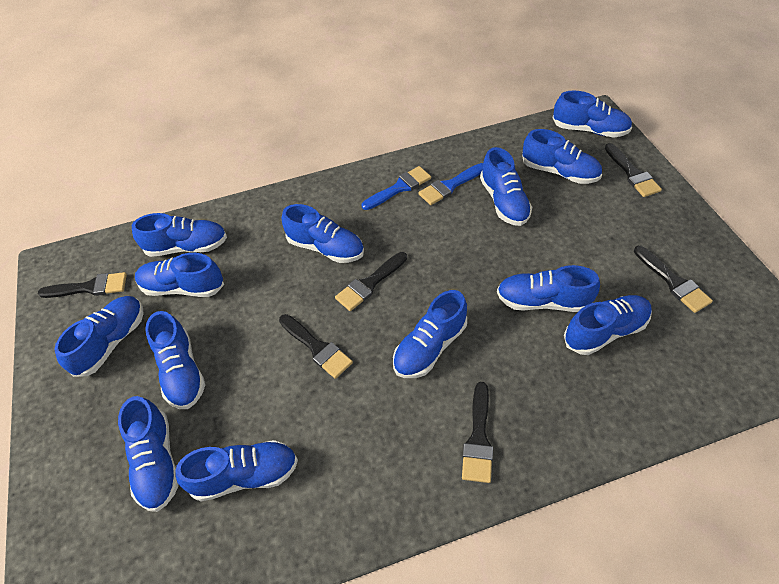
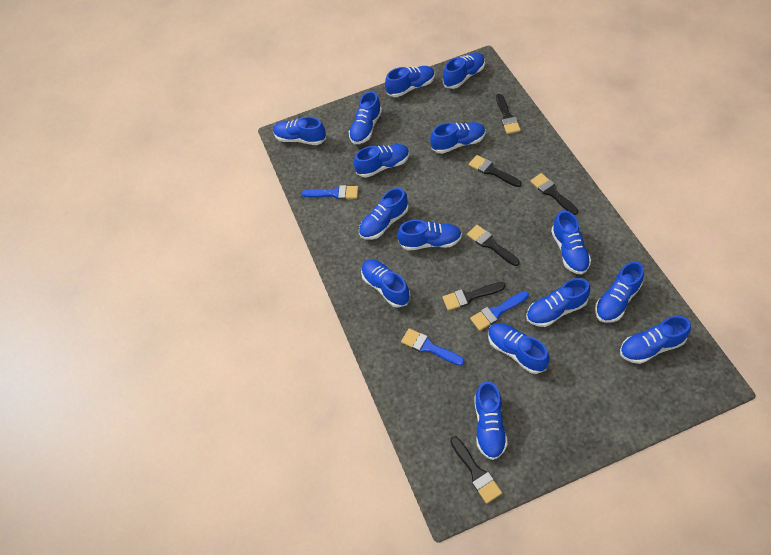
blue brush: [362,166,431,210] [418,163,483,205] = 2 -> [301,185,358,200] [401,328,464,366] [470,291,529,331] = 3
blue shoe: [54,296,143,377] [118,396,179,512] [132,213,227,257] [135,253,224,297] [145,311,205,409] [175,440,298,502] [282,204,364,263] [393,290,467,378] [480,147,532,226] [497,265,600,312] [522,129,602,184] [553,91,632,137] [564,295,652,355] = 13 -> [273,117,326,145] [349,91,382,144] [354,144,409,178] [359,188,409,240] [361,259,410,308] [385,66,435,97] [397,220,462,251] [430,122,485,154] [443,53,485,89] [474,381,508,460] [488,323,549,374] [526,278,590,327] [551,210,591,275] [595,261,644,323] [620,316,691,364] = 15

